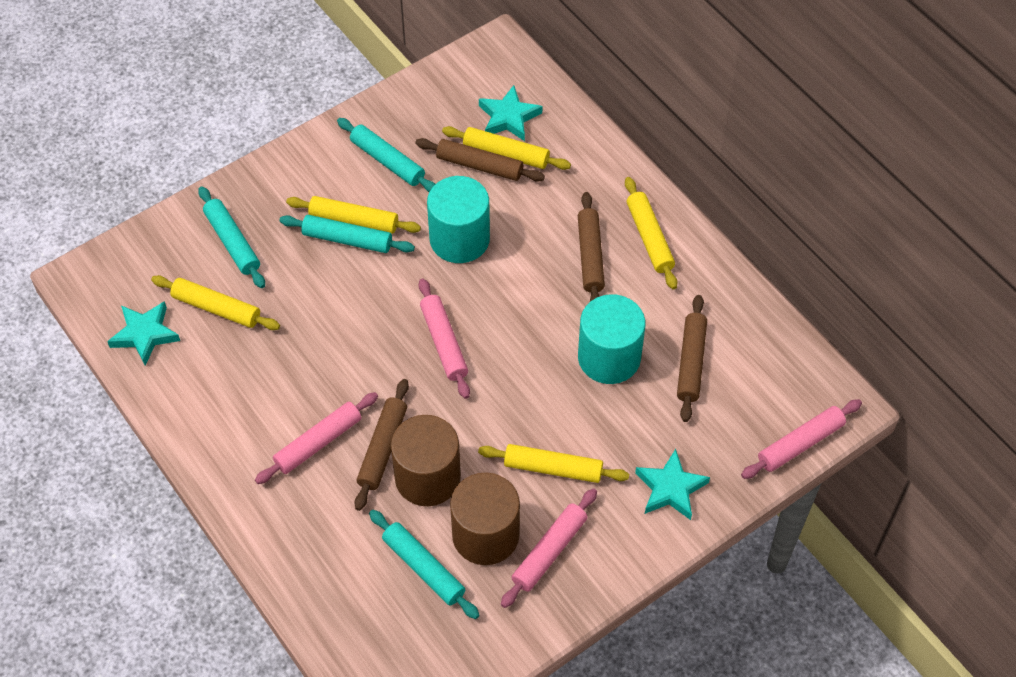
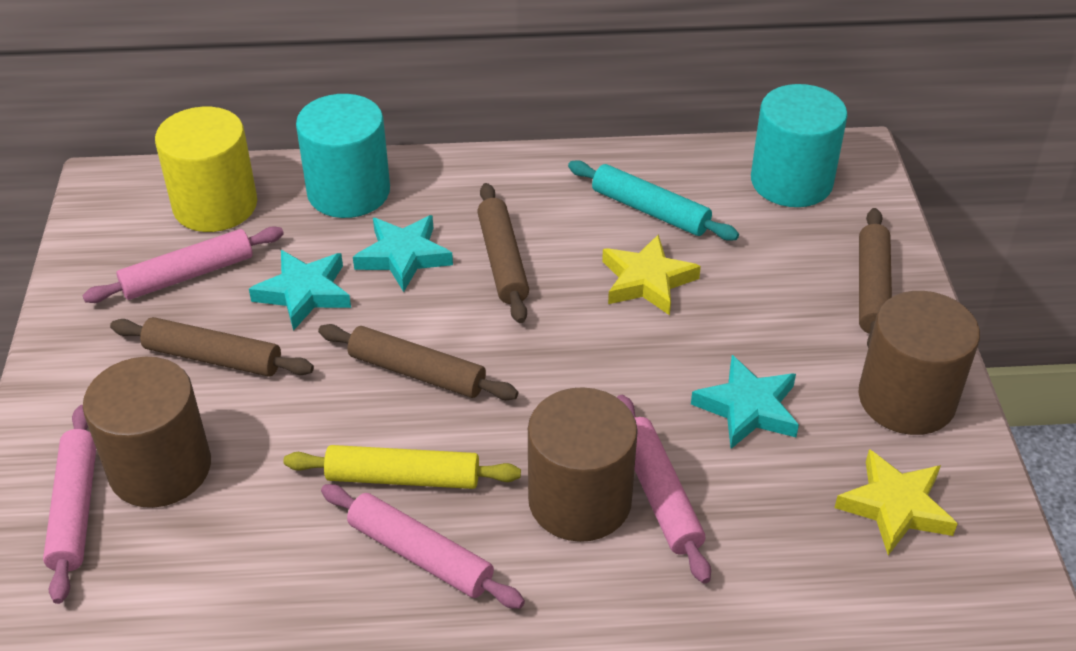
brown cylinder: [391,415,461,506] [450,473,520,565] = 2 -> [83,357,211,508] [528,387,638,542] [858,291,980,435] = 3
turquoise rolling pin: [198,186,265,288] [279,215,415,253] [337,118,435,192] [369,510,480,619] = 4 -> [568,160,739,241] = 1
yellow cylinder: none = 0 -> [155,107,257,232] = 1
yellow rolling pin: [151,275,280,330] [286,196,421,234] [442,126,571,170] [478,444,629,483] [625,177,678,290] = 5 -> [284,445,521,489] = 1
yellow star: none = 0 -> [602,234,701,315] [834,449,958,555] = 2

